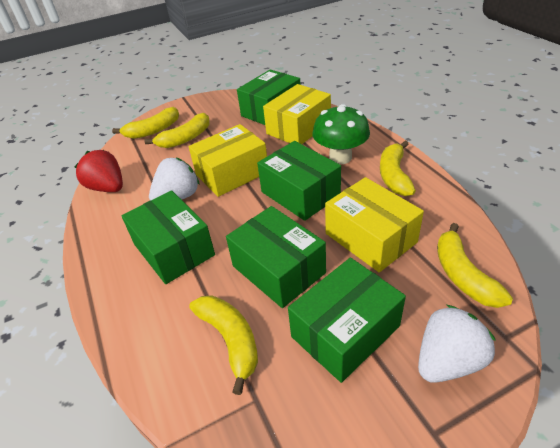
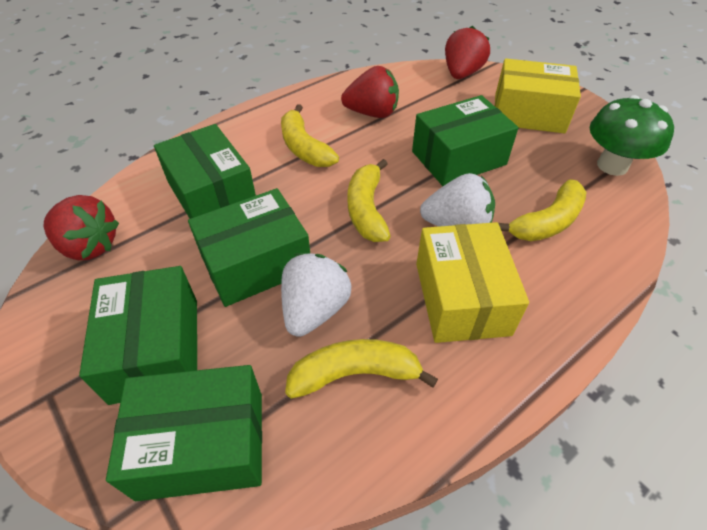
red strawberry: [74,150,123,192] = 1 -> [44,195,119,260] [341,66,399,118] [445,26,490,79] = 3
yellow banana: [112,107,179,139] [144,113,210,148] [189,295,258,395] [380,141,416,196] [437,223,513,308] = 5 -> [281,104,339,167] [285,339,438,399] [348,159,391,242] [499,179,587,241] = 4
yellow box: [188,124,267,197] [263,84,331,144] [325,177,424,272] = 3 -> [416,222,529,343] [495,58,581,133] = 2

